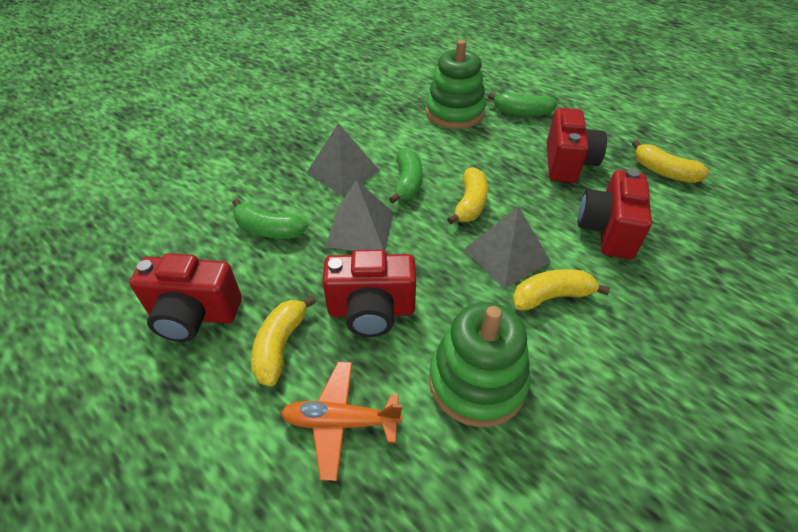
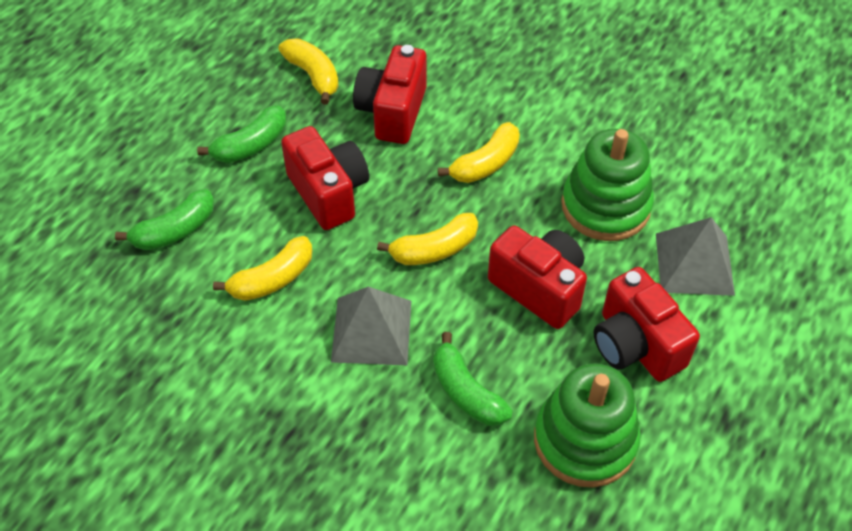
grey pyramid: [307,123,380,196] [325,180,394,251] [463,206,551,289] = 3 -> [331,287,411,365] [656,217,735,296] = 2
orange plane: [281,362,403,481] = 1 -> none = 0

